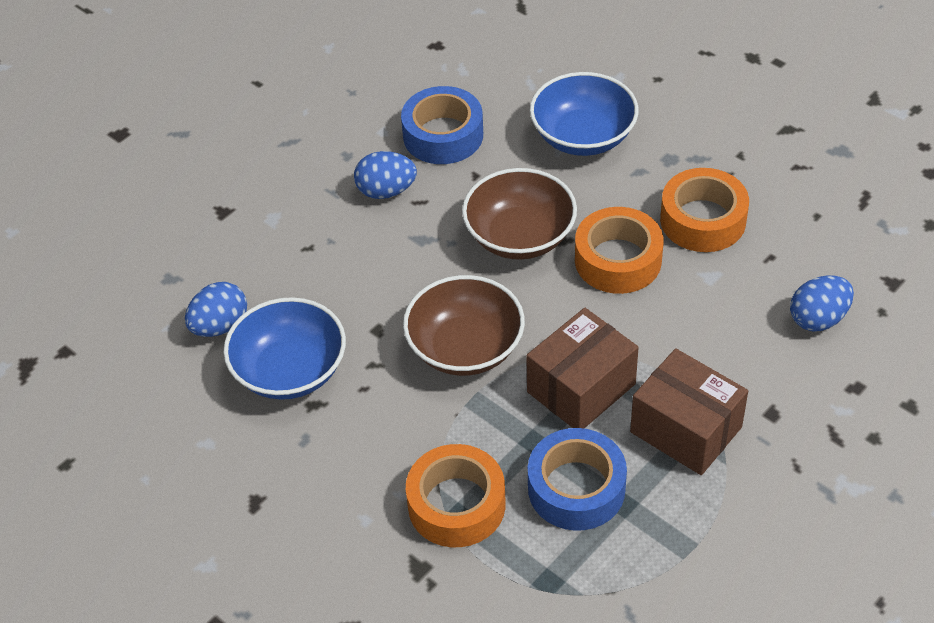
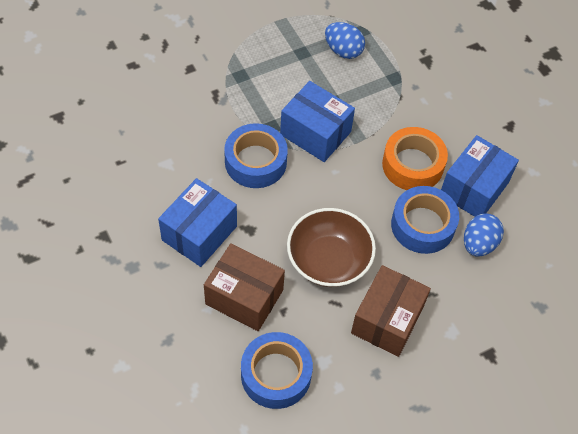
blue bowl: [223,297,346,400] [530,72,639,156] = 2 -> none = 0
blue box: none = 0 -> [158,178,237,267] [280,81,355,162] [441,135,519,217] = 3
blue egg: [185,282,247,337] [354,151,417,199] [790,275,854,332] = 3 -> [325,22,365,59] [464,213,504,256] = 2
blue tape: [401,86,483,164] [528,428,627,531] = 2 -> [224,123,288,188] [241,332,313,409] [391,186,459,254] = 3
brown bowl: [403,275,525,376] [462,168,577,260] = 2 -> [287,208,376,287] = 1
orange tape: [406,444,505,547] [575,207,664,294] [660,168,749,252] = 3 -> [382,127,448,190] = 1

